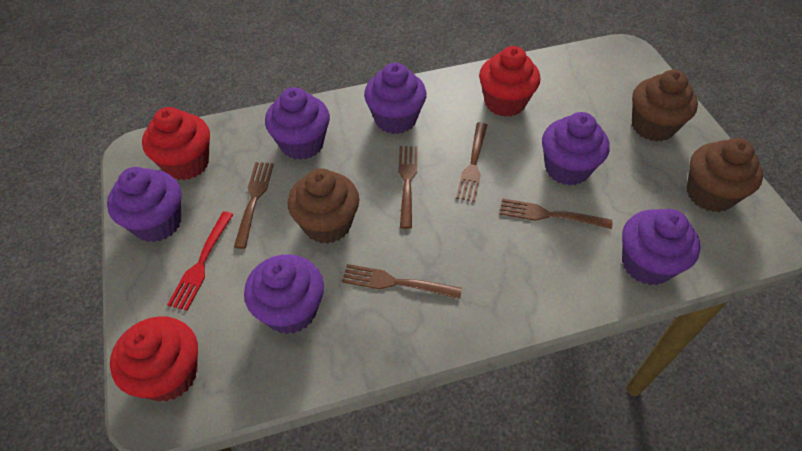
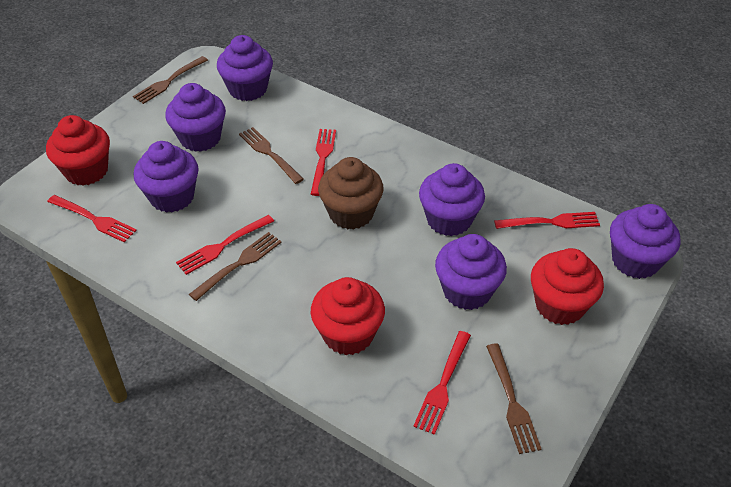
brown cupcake: [288,168,359,244] [632,70,698,142] [687,138,763,212] = 3 -> [318,157,384,230] = 1
brown fork: [234,162,274,249] [342,264,462,299] [398,146,418,229] [456,122,487,202] [500,198,612,229] = 5 -> [133,56,208,104] [189,232,282,301] [239,127,304,184] [486,344,542,454] = 4
red fork: [167,211,234,311] = 1 -> [47,195,137,243] [176,215,274,275] [311,129,336,196] [413,331,471,435] [494,212,600,229] = 5

